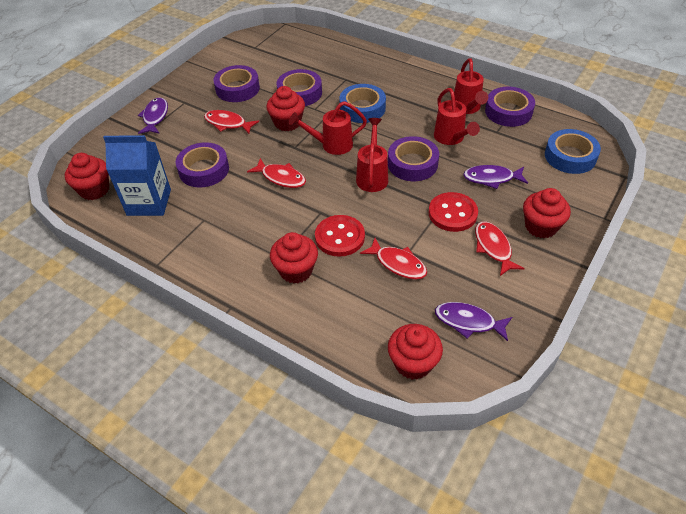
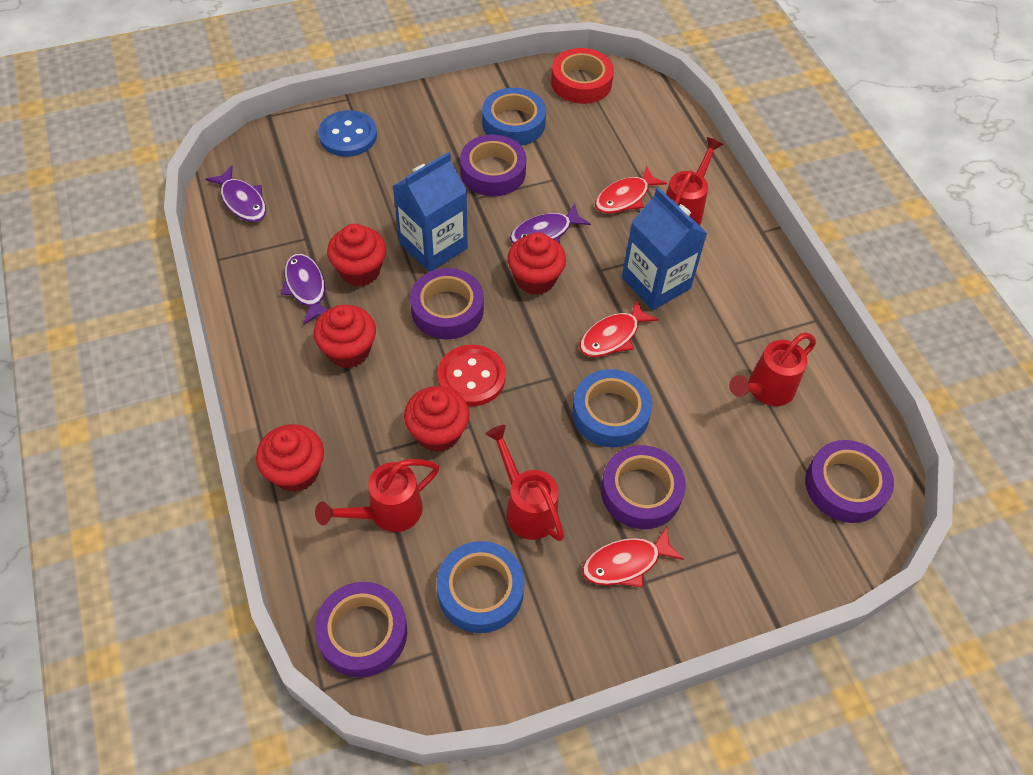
blue button: none = 0 -> [318,110,377,157] = 1
blue carton: [103,135,171,216] = 1 -> [393,152,468,272] [622,187,708,310] = 2
blue tape: [339,84,386,123] [545,129,601,174] = 2 -> [437,541,525,633] [482,88,546,146] [572,369,652,448] = 3
red button: [315,215,365,257] [429,192,478,232] = 2 -> [438,345,506,406] = 1
red fish: [204,110,259,134] [247,158,306,188] [360,238,427,279] [475,221,525,276] = 4 -> [579,299,659,357] [582,527,684,588] [595,166,667,214] = 3
red tape: none = 0 -> [551,48,614,104] = 1

